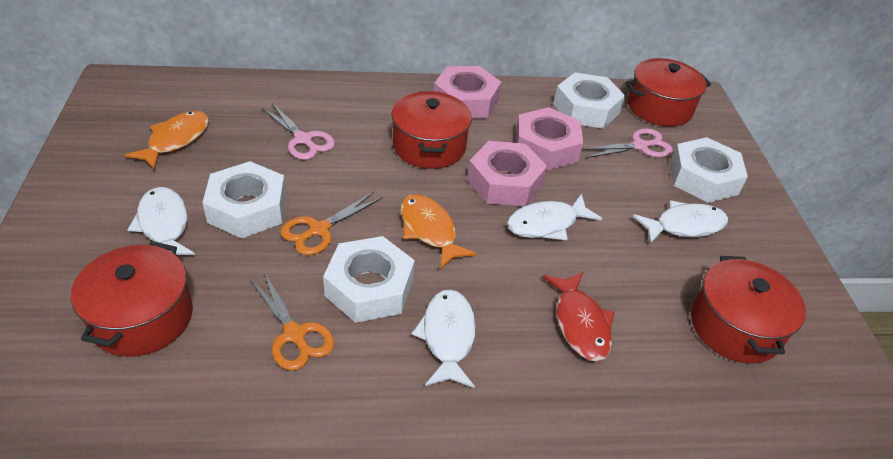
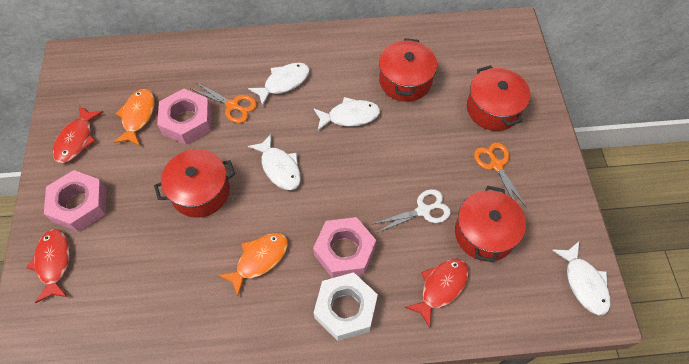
pink scissors: [262,103,335,160] [582,128,673,158] = 2 -> none = 0
red fish: [543,272,614,361] = 1 -> [27,229,70,303] [53,106,103,163] [405,258,469,328] = 3
white nut: [202,161,286,238] [323,236,415,323] [553,73,625,128] [670,137,748,203] = 4 -> [313,272,378,341] = 1
white scissors: none = 0 -> [373,189,451,233] = 1

